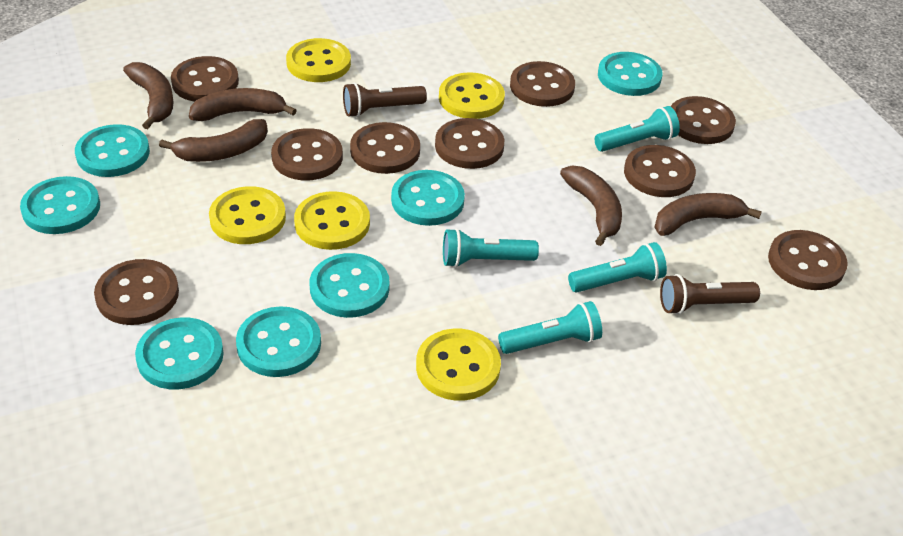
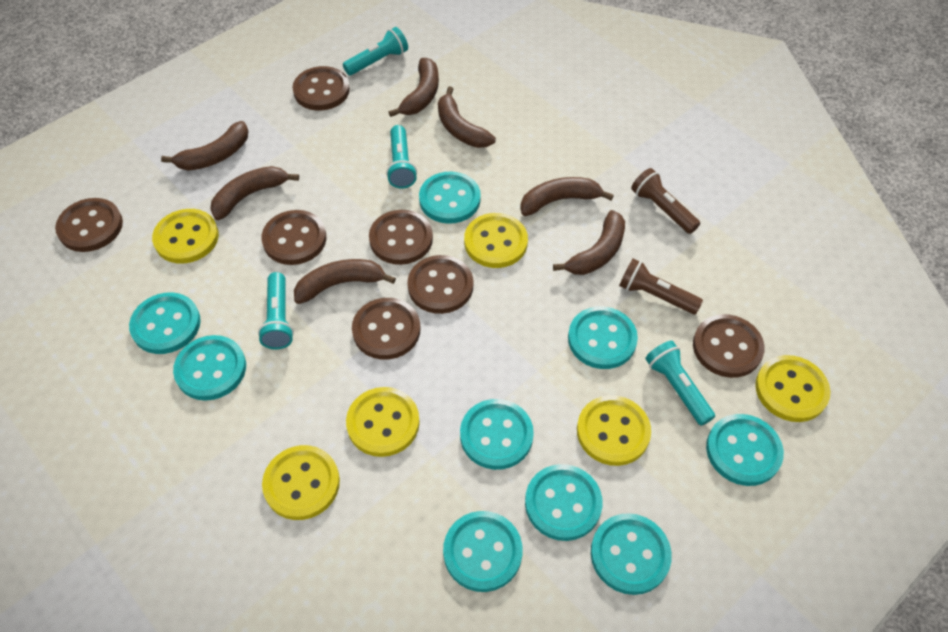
brown banana: [123,62,174,129] [159,119,268,162] [189,88,297,121] [560,166,622,246] [654,193,762,236] = 5 -> [161,121,248,171] [210,166,299,220] [294,259,396,304] [389,58,439,117] [438,87,496,148] [520,177,614,216] [553,210,625,275] = 7
brown button: [94,259,179,325] [171,56,239,102] [271,128,343,180] [350,122,420,174] [435,118,504,169] [510,61,575,107] [624,145,696,197] [670,96,736,144] [768,230,848,290] = 9 -> [55,198,123,252] [261,210,326,265] [292,66,350,110] [352,298,420,360] [369,210,433,265] [407,255,473,314] [693,314,765,378] = 7
turquoise button: [20,176,100,234] [75,124,150,177] [135,318,224,389] [236,307,321,377] [310,253,390,318] [391,170,465,226] [598,52,663,96] = 7 -> [129,292,201,354] [173,335,246,401] [419,171,481,224] [443,511,523,592] [460,399,534,470] [525,464,603,541] [568,306,638,369] [591,513,672,595] [706,414,784,486] = 9
yellow button: [209,186,286,244] [286,38,351,82] [294,191,370,250] [416,329,501,401] [439,72,505,119] = 5 -> [152,209,219,264] [262,445,340,520] [346,387,420,457] [464,213,528,268] [577,395,651,466] [755,355,831,422] = 6

